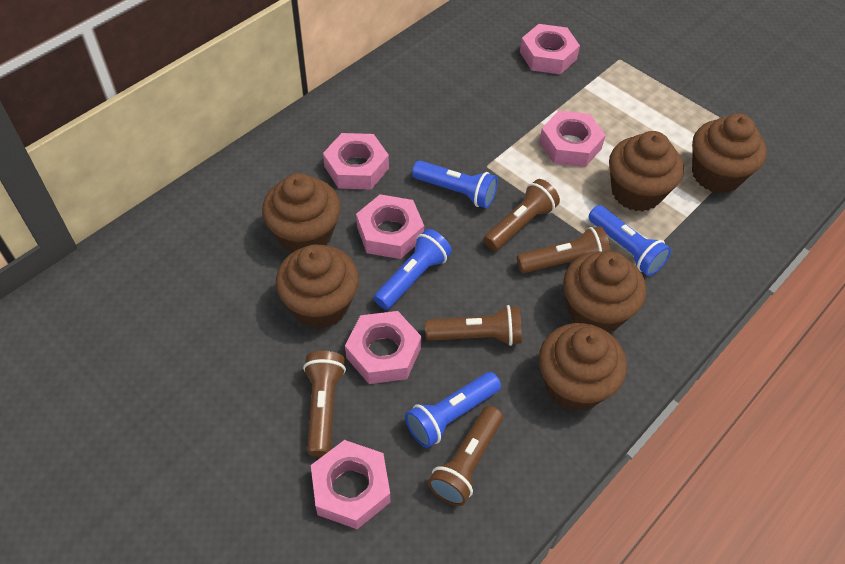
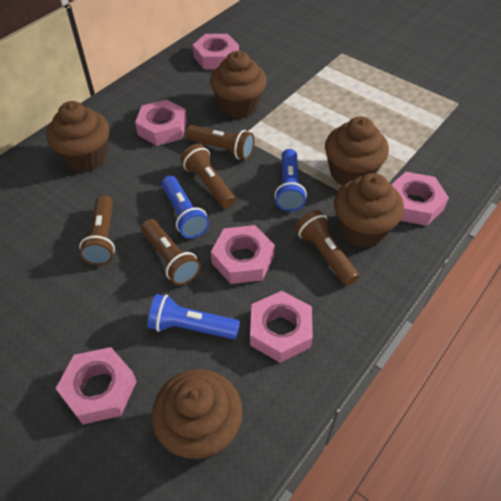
blue flashlight: [374,229,452,310] [405,372,501,448] [412,161,498,208] [589,205,671,276] = 4 -> [148,294,240,339] [162,176,209,238] [275,149,307,211] = 3
brown cupcake: [262,173,341,253] [276,244,359,329] [539,323,627,411] [563,251,646,333] [609,131,684,212] [692,113,767,193] = 6 -> [47,101,110,172] [152,369,243,459] [210,51,267,119] [325,116,389,186] [334,173,404,248] = 5

